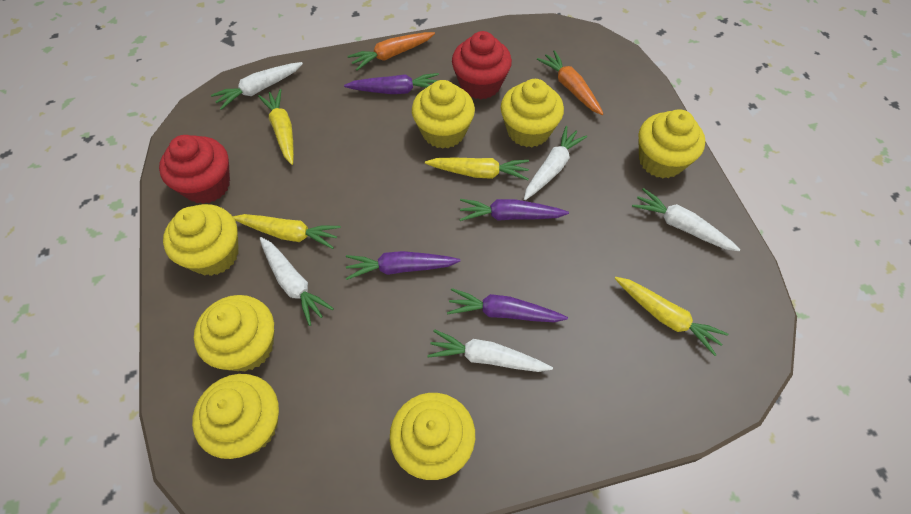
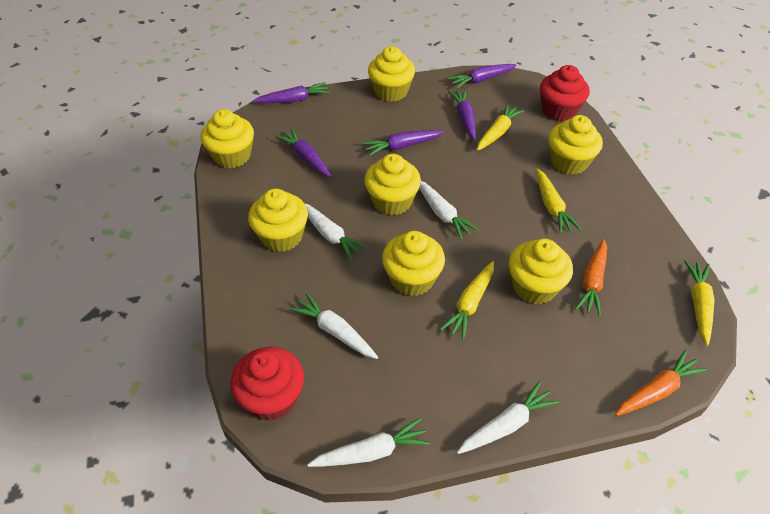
purple carrot: [344,73,439,94] [346,251,461,280] [447,288,568,322] [460,199,569,221] = 4 -> [252,82,330,103] [275,128,331,177] [363,130,444,156] [448,64,516,88] [448,89,476,140] = 5

